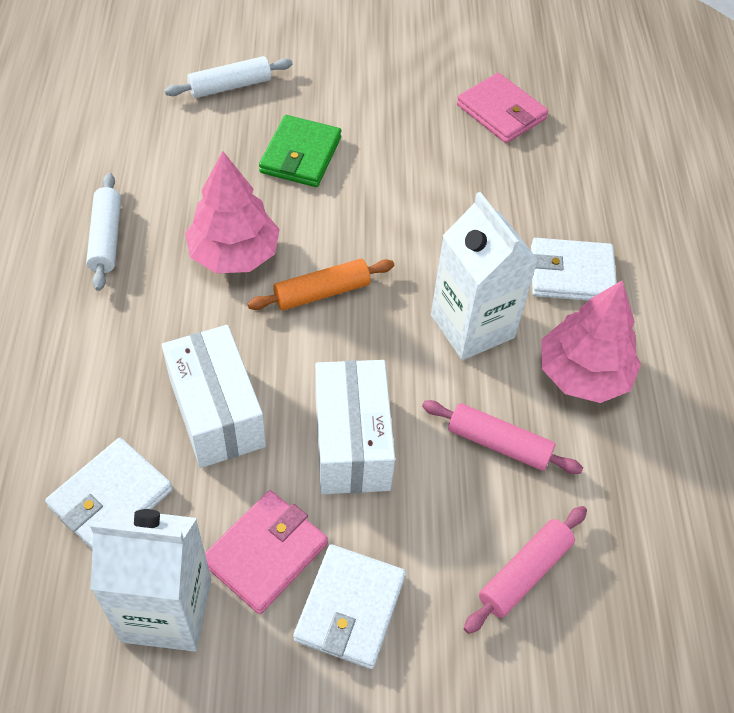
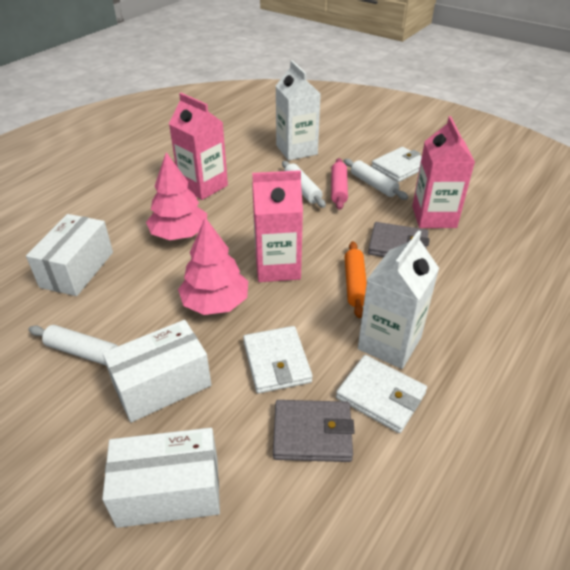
green wallet: [259,115,341,187] = 1 -> none = 0
grey wallet: none = 0 -> [273,400,355,462] [368,222,430,257] = 2
pink carton: none = 0 -> [169,93,228,200] [252,170,303,282] [412,116,475,228] = 3
pink rolling pin: [422,400,583,474] [464,506,587,634] = 2 -> [331,158,348,210] = 1
pink wallet: [205,490,328,614] [457,73,548,143] = 2 -> none = 0
white box: [162,325,266,468] [315,360,395,494] = 2 -> [26,214,113,296] [102,320,212,422] [102,428,220,528] = 3
white rolling pin: [86,173,121,291] [164,56,293,98] = 2 -> [28,325,118,365] [282,161,326,208] [344,159,408,200] = 3

